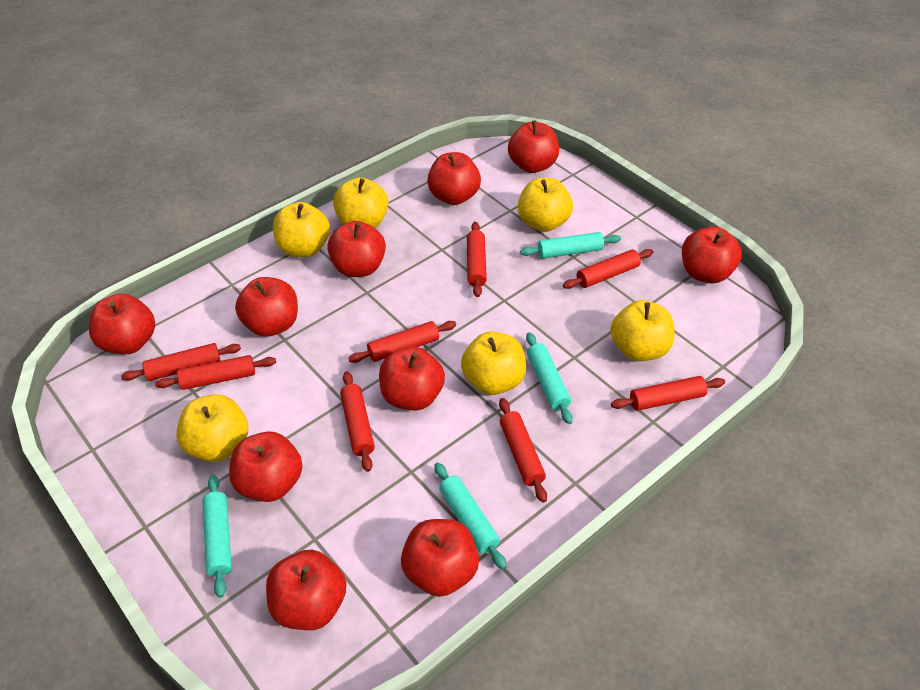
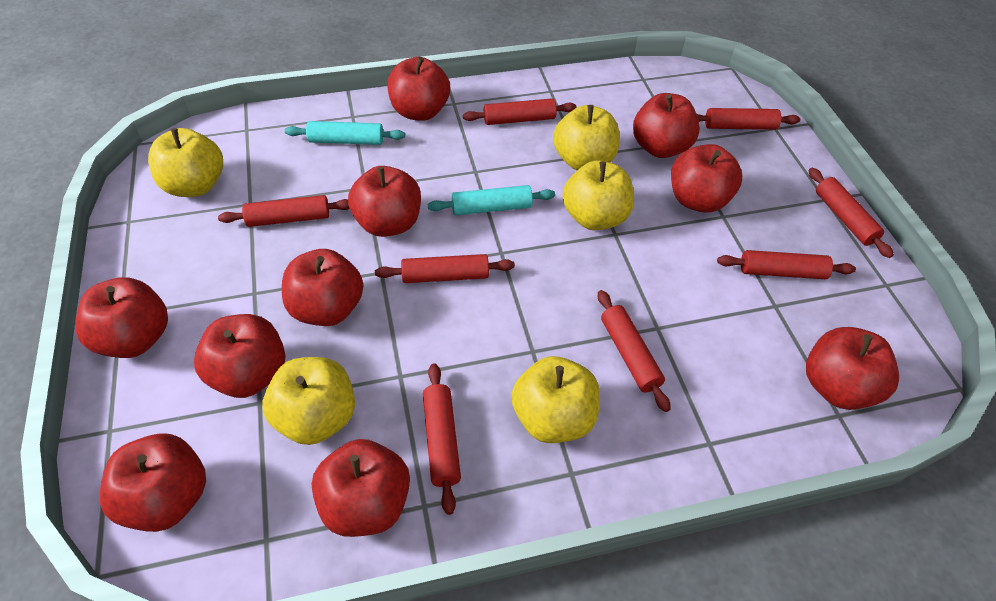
turquoise rolling pin: [202,475,232,598] [434,463,507,570] [520,232,621,259] [526,332,573,424] = 4 -> [285,121,405,145] [428,185,555,215] = 2
yellow apple: [176,394,248,462] [273,202,330,257] [333,177,389,228] [461,332,526,395] [518,178,573,232] [611,300,675,361] = 6 -> [148,128,223,197] [263,357,355,445] [512,356,600,443] [553,105,620,170] [562,161,634,230] = 5

